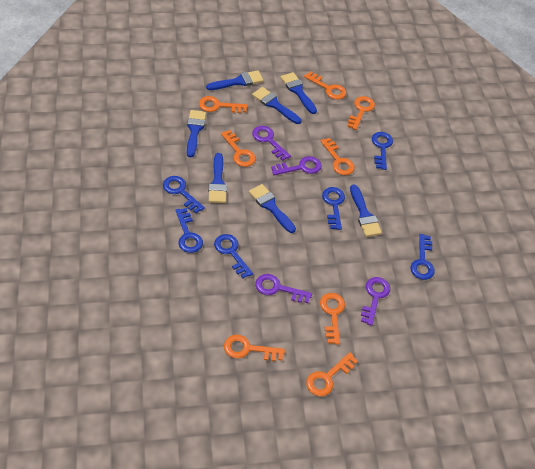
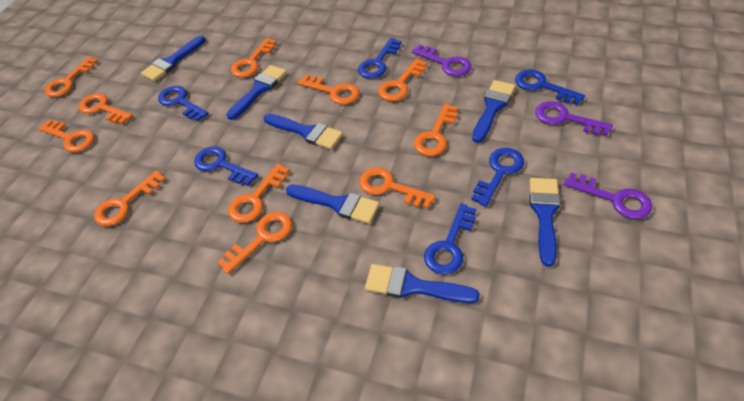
orange key: [199,96,248,113] [221,130,256,167] [224,335,285,361] [304,72,346,100] [306,352,358,396] [320,138,355,175] [320,293,345,345] [348,96,375,130] = 8 -> [38,120,94,152] [44,57,98,97] [79,93,133,124] [94,170,165,226] [218,212,292,274] [228,164,290,223] [231,38,277,77] [298,75,359,104] [359,167,436,209] [378,59,427,101] [414,104,458,156] = 11
purple key: [252,126,291,161] [255,274,312,303] [271,156,322,175] [361,277,390,326] = 4 -> [412,45,471,76] [535,101,613,136] [564,173,652,219] = 3

